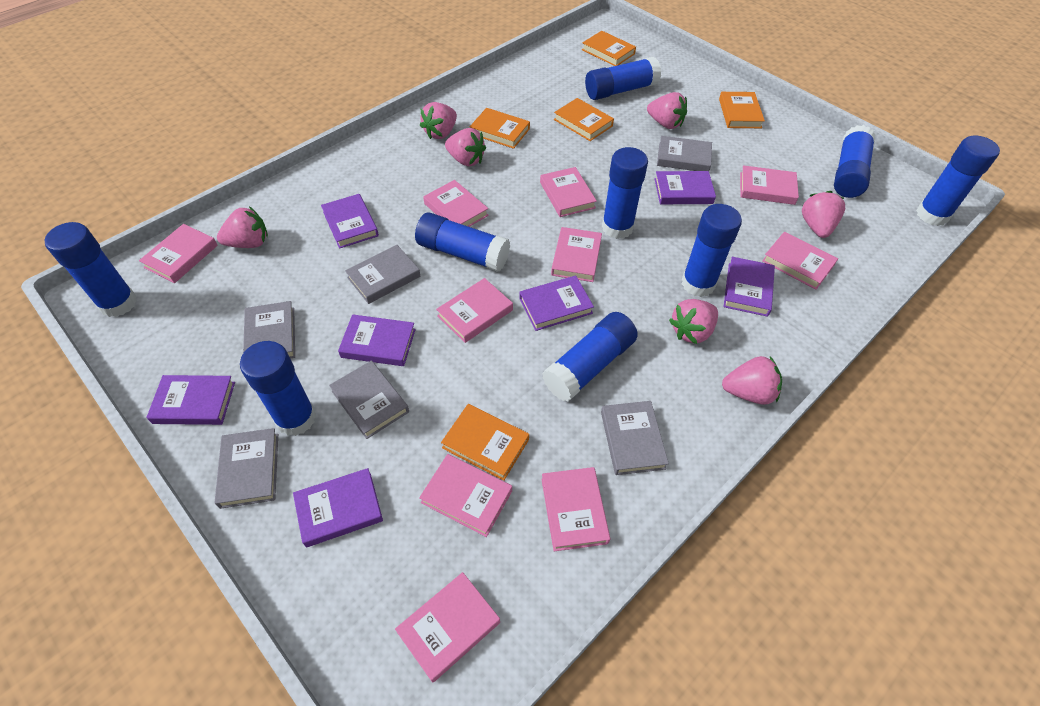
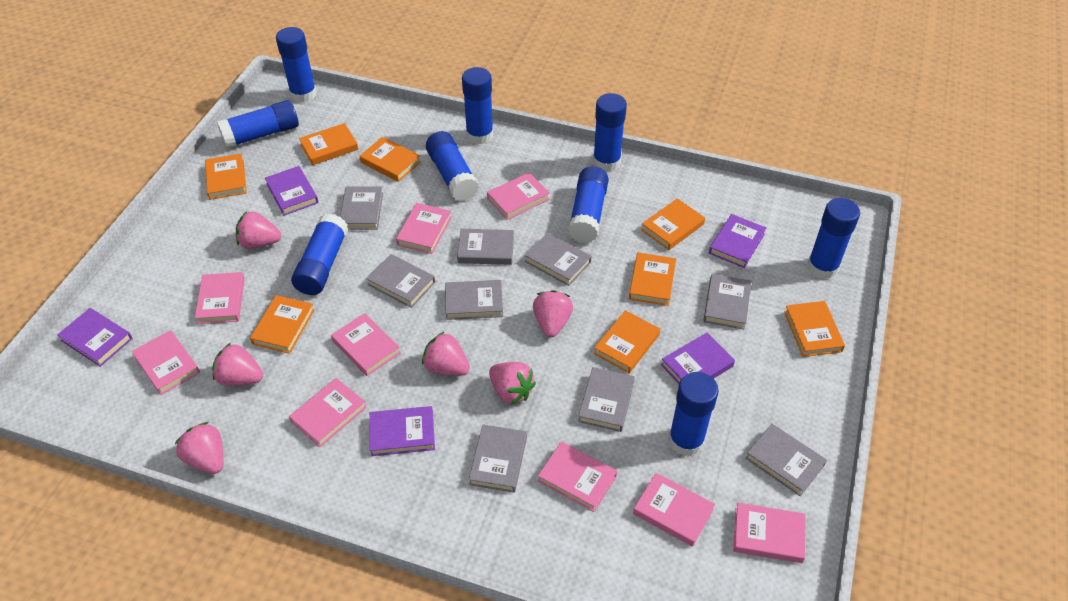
grey book: [215,428,278,509] [243,301,295,359] [329,361,409,439] [345,245,421,304] [601,401,669,475] [657,136,712,171] = 6 -> [340,186,383,230] [366,254,435,308] [445,280,503,320] [457,229,514,265] [469,425,527,493] [525,233,591,286] [578,367,635,432] [703,274,751,330] [745,424,827,496] = 9
orange book: [441,404,529,481] [470,108,530,149] [554,98,614,141] [582,31,636,66] [719,92,765,128] = 5 -> [205,154,247,200] [250,295,314,354] [299,123,359,165] [359,137,421,182] [594,310,660,373] [629,253,676,306] [641,198,705,250] [784,301,845,357] = 8
pink book: [139,224,218,283] [395,572,500,683] [419,454,512,537] [423,180,489,227] [436,278,513,343] [540,167,597,217] [541,467,610,551] [551,227,602,282] [740,165,799,205] [762,232,838,290] = 10 -> [132,330,200,395] [195,272,245,324] [289,378,367,447] [331,313,401,376] [396,203,452,254] [487,172,550,220] [538,442,617,512] [633,473,715,547] [733,503,805,563] = 9
pink strawberry: [217,207,268,248] [420,102,457,139] [445,128,486,166] [647,92,687,129] [669,299,718,344] [722,356,782,405] [802,191,845,238] = 7 -> [175,422,224,474] [212,343,263,386] [236,211,281,249] [422,332,470,376] [489,362,536,405] [533,290,573,337] = 6
purple book: [146,375,235,425] [293,468,383,547] [321,194,379,249] [338,314,416,366] [519,276,594,331] [655,171,716,204] [723,257,775,317] = 7 -> [57,308,133,367] [265,166,319,216] [370,406,435,456] [661,332,735,384] [709,214,766,268] = 5

